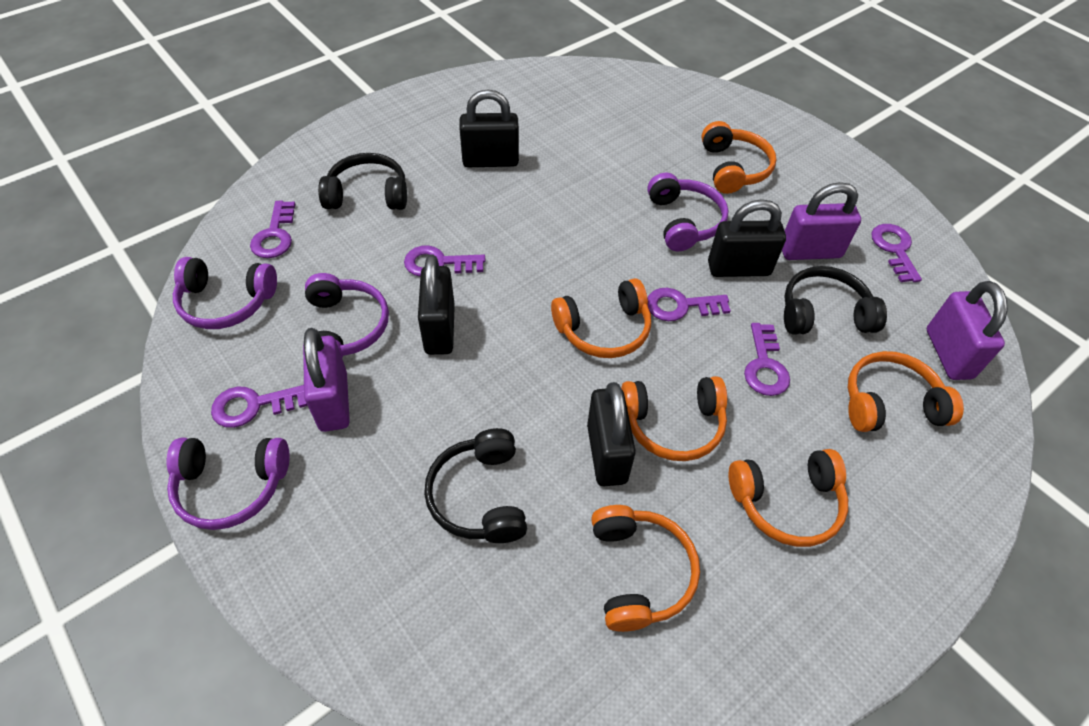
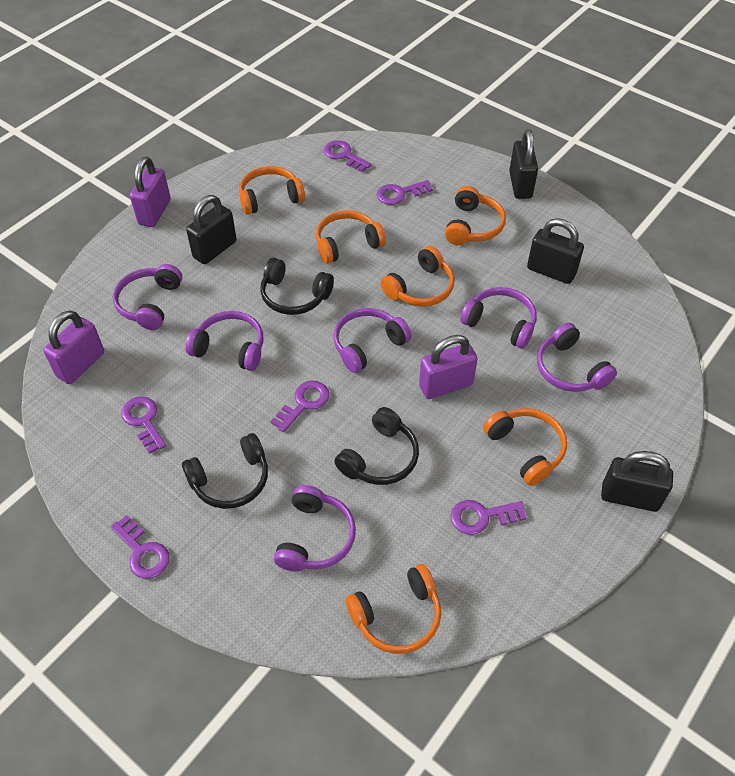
purple headphones: [167,438,290,530] [173,257,277,329] [305,273,389,357] [647,173,729,251] = 4 -> [113,264,182,330] [186,311,263,371] [274,485,356,572] [333,308,412,373] [460,287,537,349] [537,323,617,392] = 6

